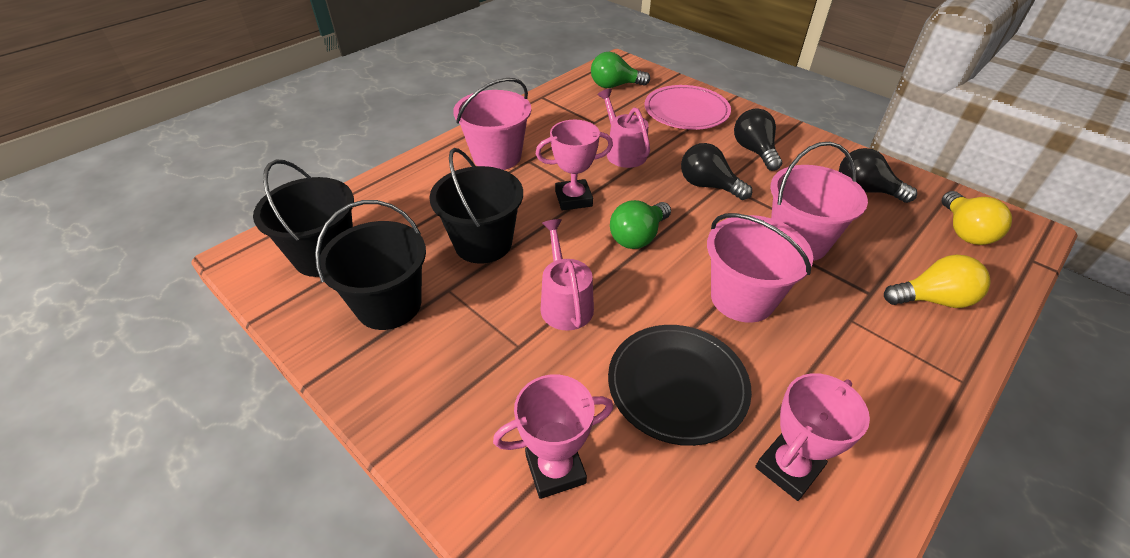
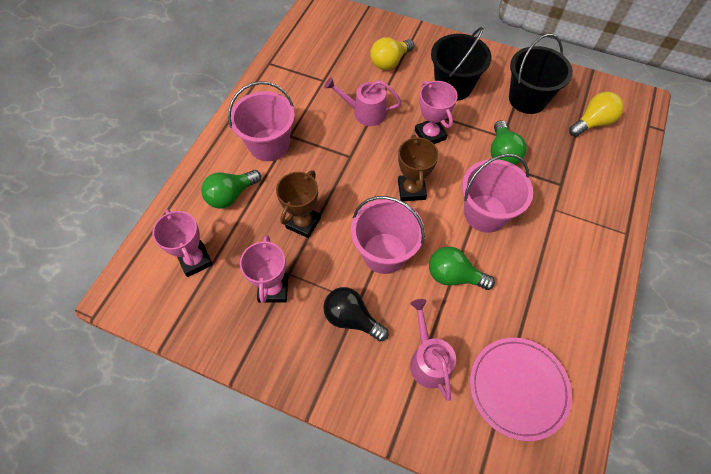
black bucket: [253,160,354,277] [315,200,426,330] [429,148,523,264] = 3 -> [431,27,492,101] [509,34,573,114] = 2
black light bulb: [681,143,752,200] [734,108,782,171] [839,148,917,203] = 3 -> [323,287,389,342] = 1
black plate: [608,325,752,446] = 1 -> none = 0
brown trophy: none = 0 -> [276,170,321,238] [398,135,439,201] = 2
green light bulb: [591,52,650,88] [610,200,671,249] = 2 -> [201,170,261,209] [429,246,495,290] [491,120,527,165] = 3

